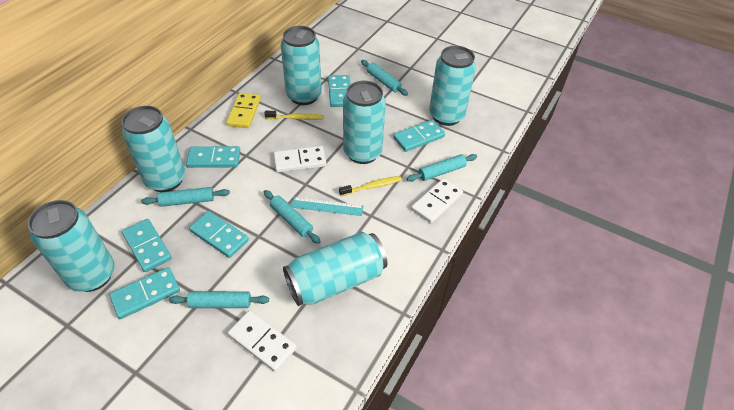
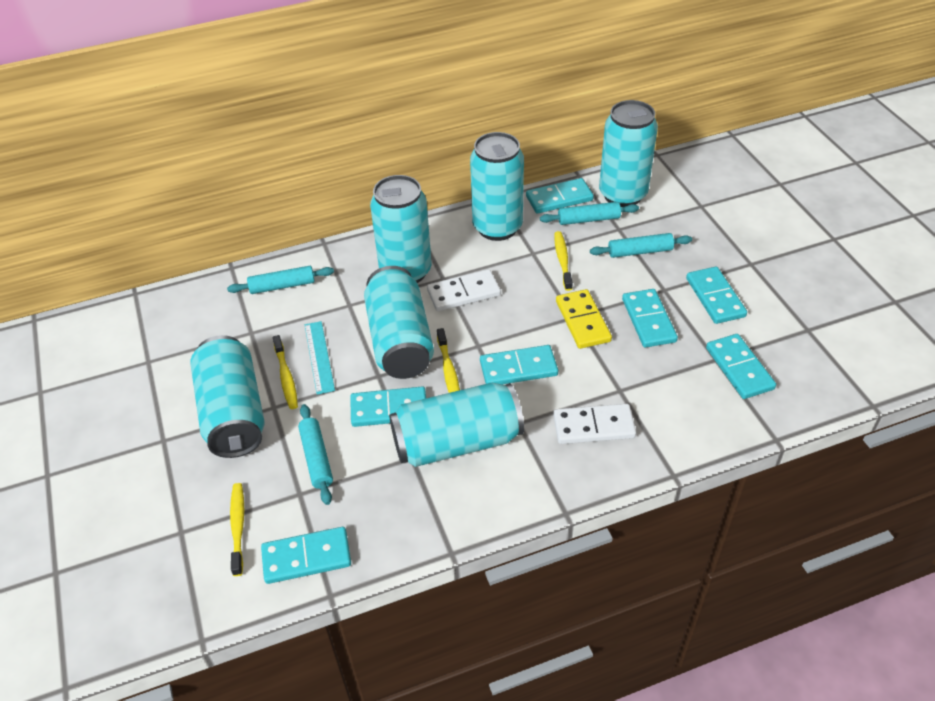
turquoise domino: [109,267,180,319] [122,219,172,272] [186,146,240,168] [189,211,249,258] [328,75,351,107] [393,120,445,152] = 6 -> [261,527,351,584] [350,386,426,427] [480,345,558,384] [526,178,594,214] [622,289,678,348] [686,267,747,324] [706,334,776,399] = 7
turquoise rolling pin: [141,187,230,207] [169,291,269,308] [264,190,321,244] [361,60,408,96] [407,154,477,182] = 5 -> [227,266,334,294] [298,404,333,505] [540,202,639,225] [590,233,692,258] = 4
white domino: [228,311,297,372] [274,146,326,172] [411,178,463,223] = 3 -> [427,269,501,311] [553,404,636,444] = 2
yellow toothbrush: [264,111,324,120] [339,176,402,196] = 2 -> [230,483,244,576] [273,335,298,409] [437,328,460,393] [554,231,573,291] = 4

